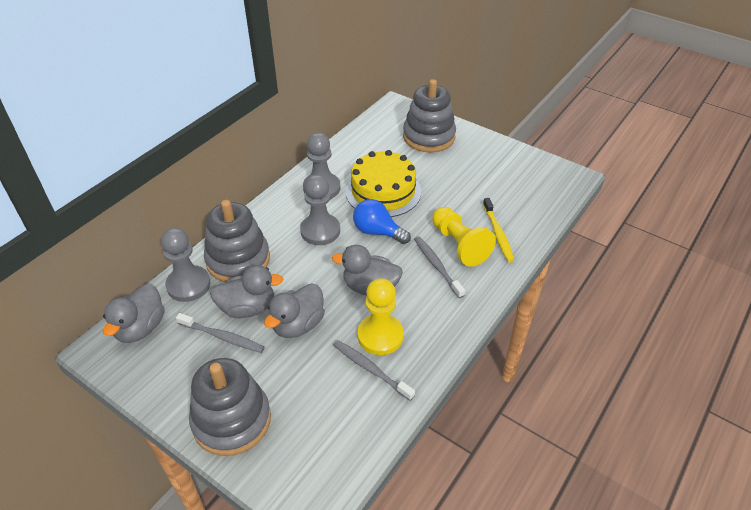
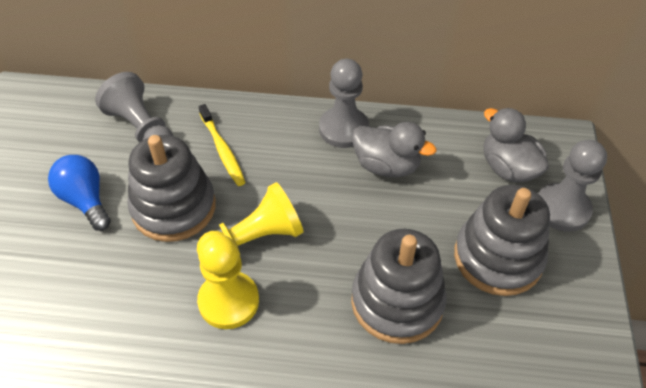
grey duck: [103,284,164,343] [210,265,283,318] [264,284,325,338] [332,245,403,296] = 4 -> [352,122,436,178] [484,108,549,183] = 2
grey toothbrush: [176,313,265,353] [333,340,415,401] [414,237,465,298] = 3 -> none = 0
yellow cake: [345,150,421,217] = 1 -> none = 0

